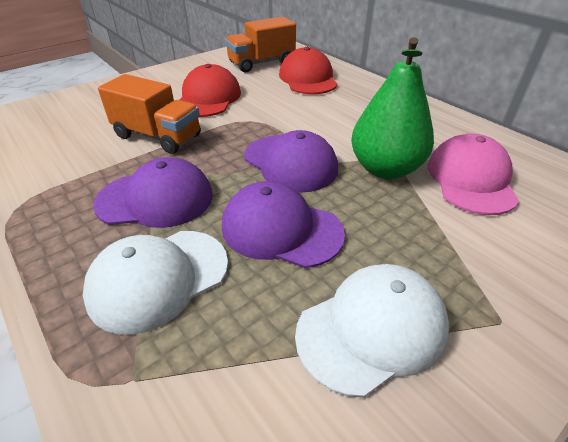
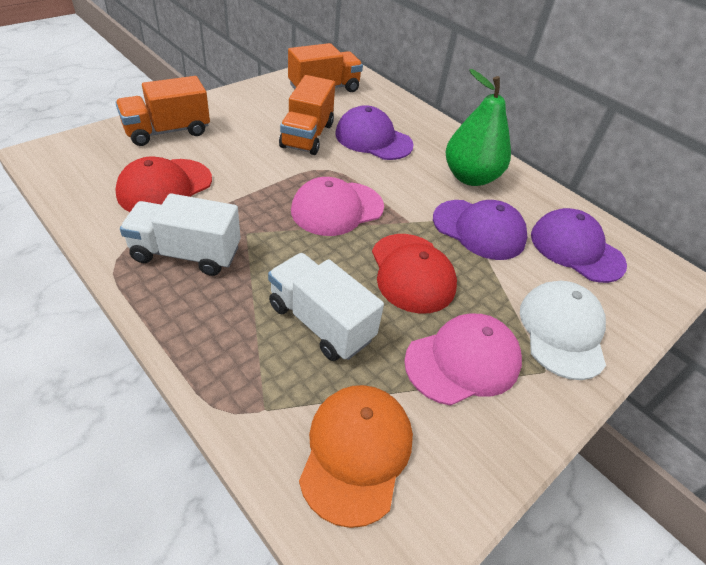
orange cap: none = 0 -> [299,385,413,528] = 1
orange truck: [98,74,201,154] [225,17,296,72] = 2 -> [115,76,210,146] [279,75,335,155] [288,43,363,92] = 3
pink cap: [428,133,519,215] = 1 -> [291,177,384,236] [404,314,522,406] = 2
white cap: [83,231,228,335] [295,264,450,398] = 2 -> [520,281,606,380] = 1
white truck: none = 0 -> [120,193,241,276] [268,253,384,361] = 2

